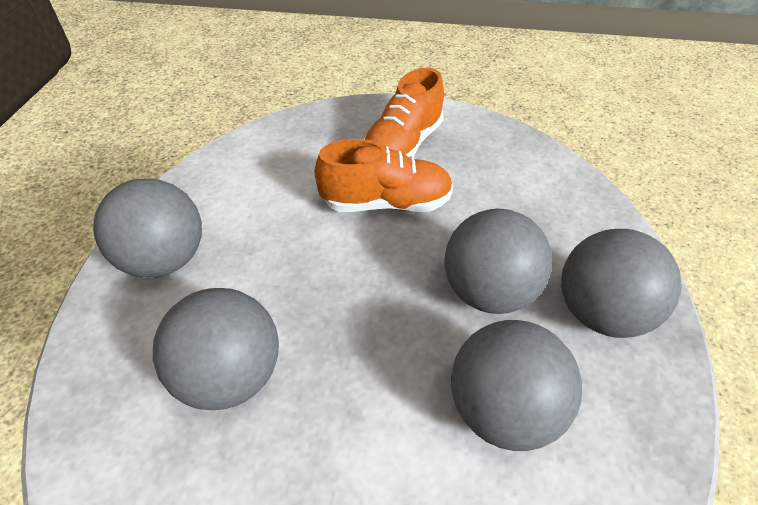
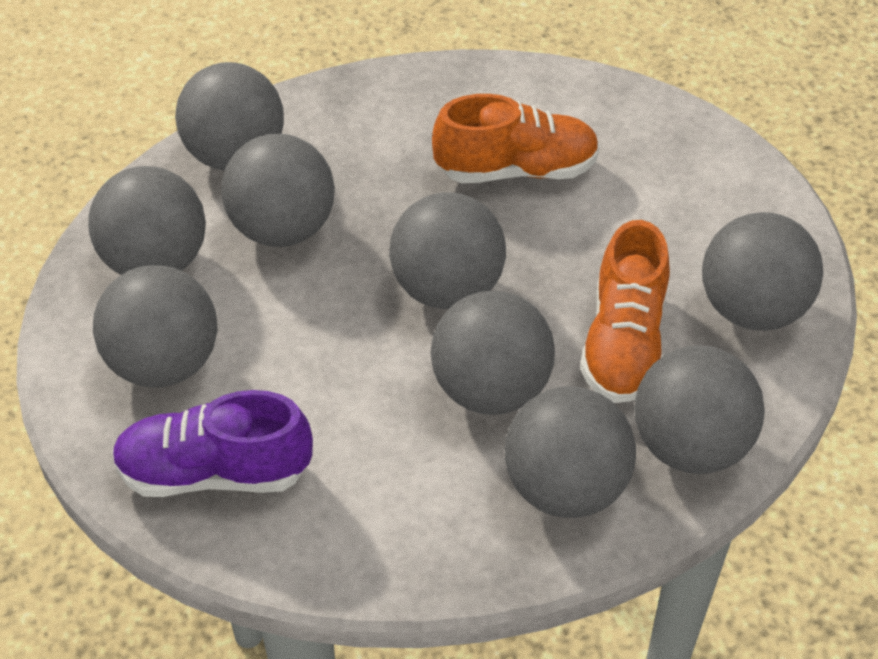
grey ball: [93,178,202,278] [153,288,279,410] [444,209,552,314] [451,320,582,451] [561,229,682,338] = 5 -> [88,166,206,275] [93,265,218,388] [175,62,284,171] [221,134,335,247] [389,192,506,309] [431,291,555,415] [505,386,636,518] [634,345,765,474] [702,212,823,331] = 9
purple shoe: none = 0 -> [112,390,313,497] = 1

